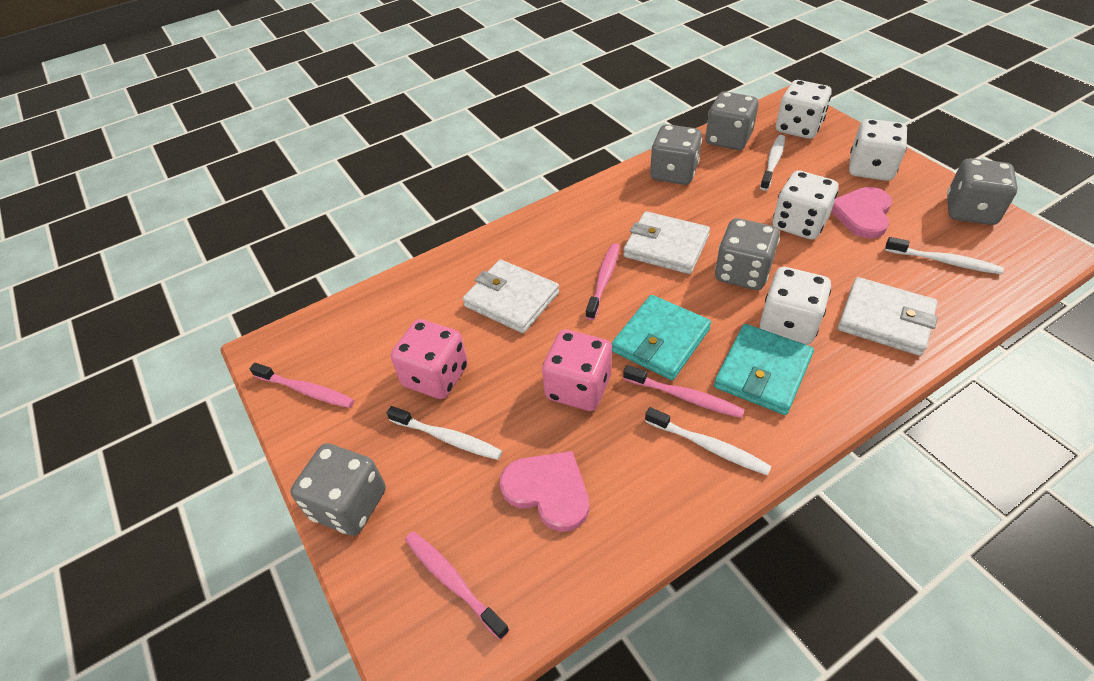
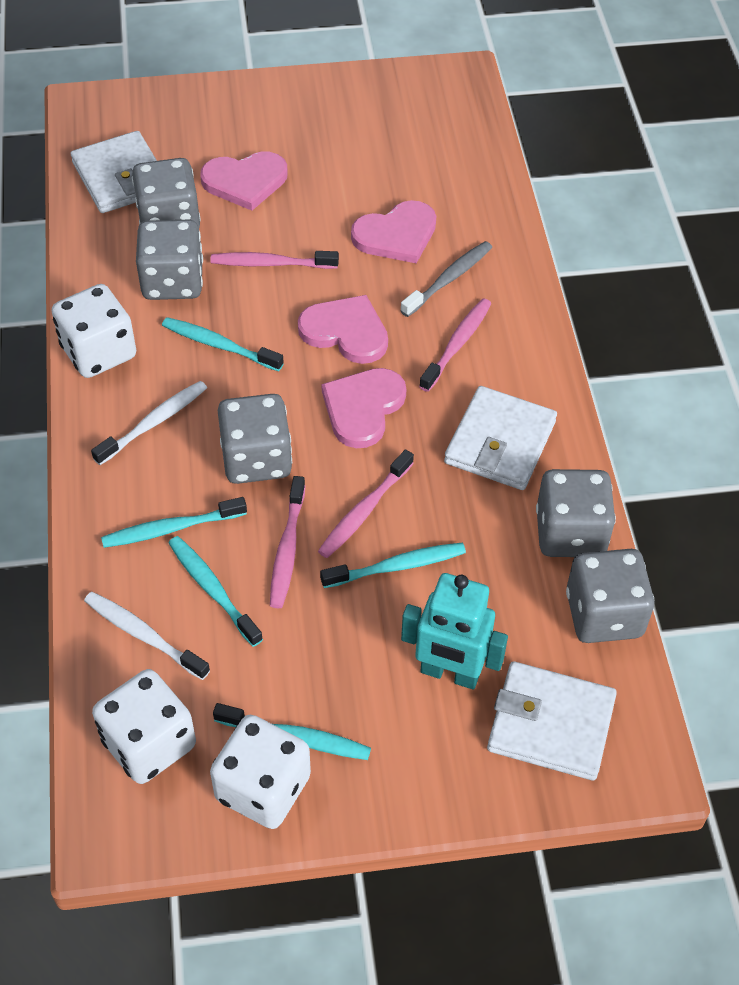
grey toothbrush: none = 0 -> [400,241,492,317] = 1
pink dice: [391,319,468,399] [542,330,612,411] = 2 -> none = 0
pink heart: [500,451,589,532] [831,187,892,239] = 2 -> [200,151,288,211] [298,295,388,364] [322,368,406,448] [351,200,436,264] = 4
turquoise robot: none = 0 -> [401,573,508,690] = 1
turquoise toothbrush: none = 0 -> [101,497,247,548] [162,317,284,371] [169,536,263,647] [213,703,371,760] [320,542,466,588] = 5
turquoise wallet: [612,295,711,380] [714,324,814,415] = 2 -> none = 0
white dice: [760,267,831,344] [773,171,839,240] [776,80,832,139] [849,119,907,181] = 4 -> [52,284,136,378] [92,669,196,784] [210,715,311,829] = 3
white toothbrush: [387,406,502,460] [645,407,772,475] [760,135,785,191] [885,237,1004,275] = 4 -> [84,592,210,680] [91,381,207,465] = 2

